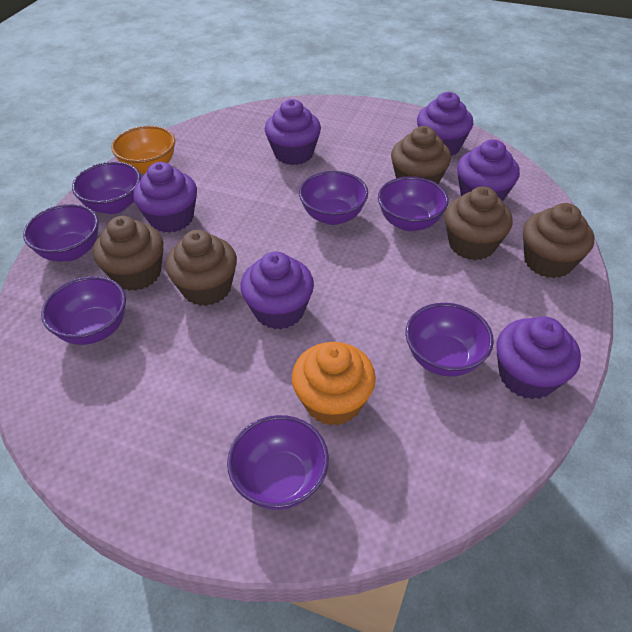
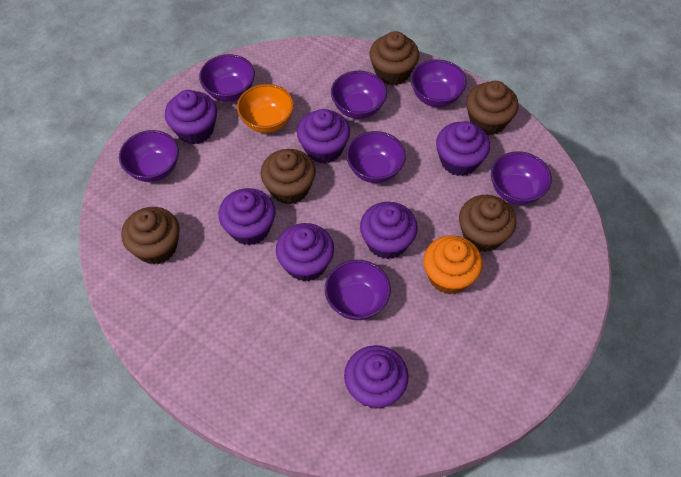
purple cupcake: [133,162,197,233] [240,251,314,329] [265,99,321,165] [417,92,473,156] [457,139,520,201] [496,317,581,400] = 6 -> [165,90,217,144] [218,188,275,245] [276,223,334,282] [297,109,350,164] [344,345,409,409] [360,202,418,259] [436,121,490,176] = 7

